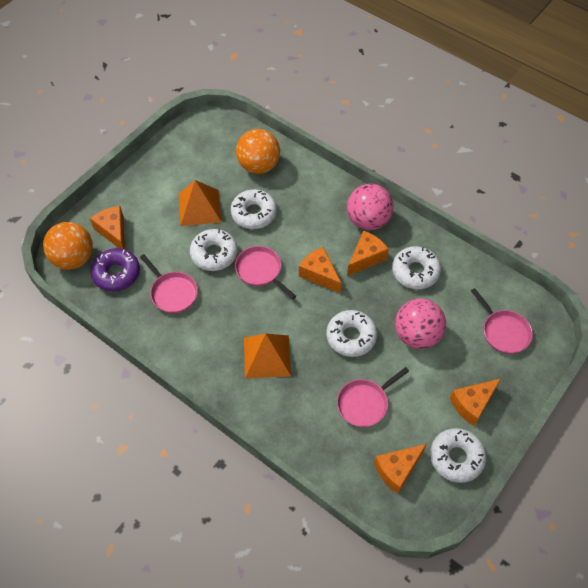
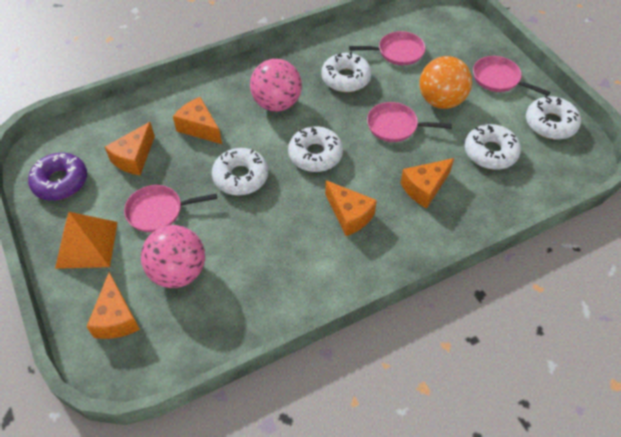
orange ball: [43,222,93,270] [236,129,280,174] = 2 -> [419,56,472,109] = 1
orange pyramid: [179,180,222,226] [244,334,291,379] = 2 -> [55,212,118,269] = 1

